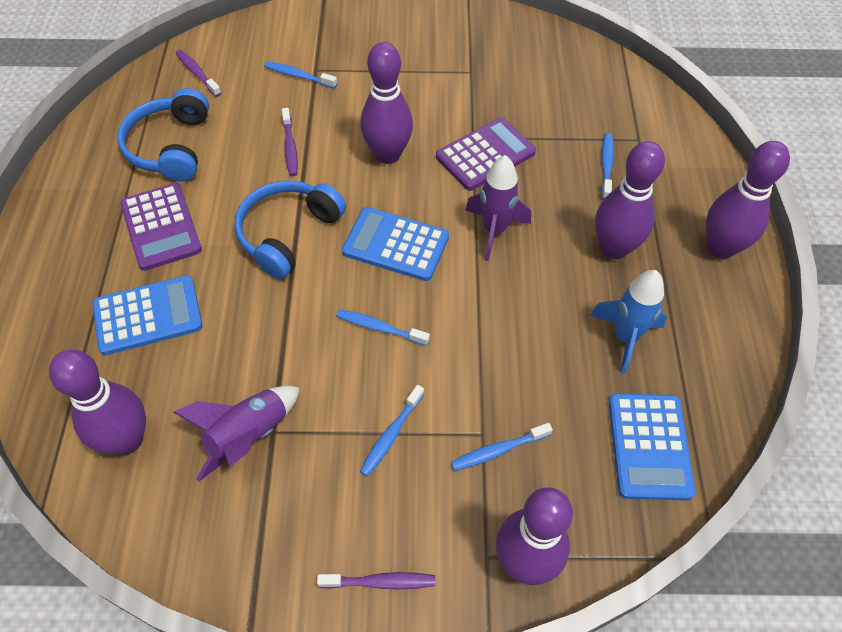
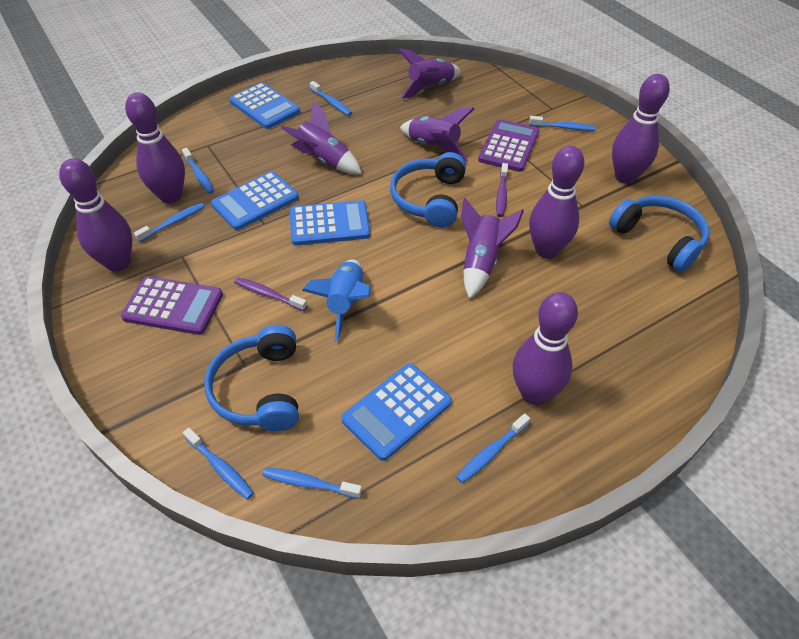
blue calculator: [92,275,203,355] [342,207,449,281] [609,393,696,501] = 3 -> [211,171,299,230] [229,82,300,129] [290,200,370,246] [341,363,452,461] = 4
blue headphones: [117,88,209,181] [234,180,346,279] = 2 -> [204,325,299,431] [390,152,466,228] [609,195,709,272] = 3
blue toothbrush: [264,62,337,88] [336,309,430,346] [360,385,424,476] [451,423,553,471] [601,133,614,199] = 5 -> [134,203,205,242] [182,148,214,194] [183,428,254,500] [262,467,362,498] [310,81,352,116] [456,413,530,483] [529,116,595,131] = 7
purple rocket: [173,386,300,481] [465,155,531,261] = 2 -> [281,101,362,174] [397,48,461,99] [400,107,474,162] [461,198,524,299] = 4
purple toothbrush: [176,50,221,97] [282,108,298,176] [317,572,435,590] = 3 -> [234,277,307,311] [496,163,508,217] = 2

